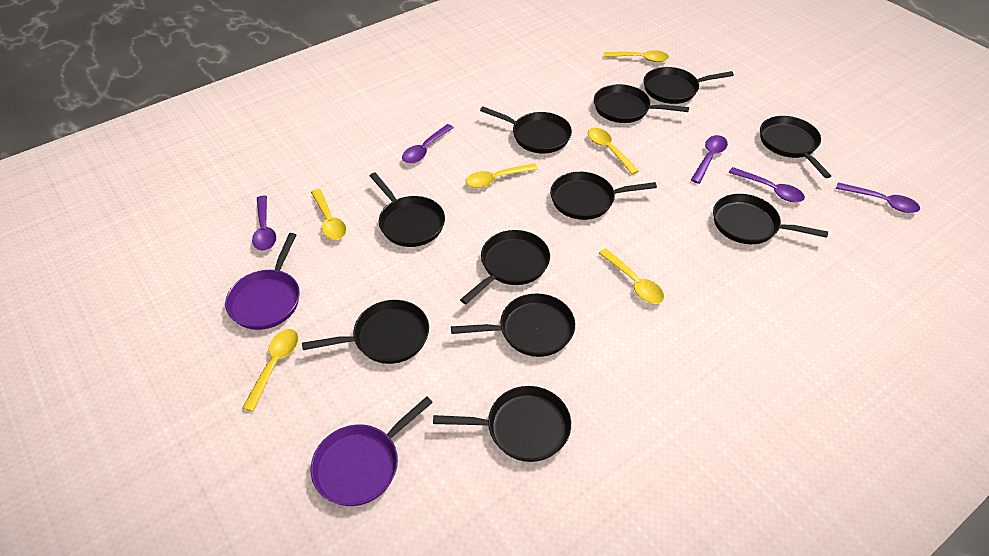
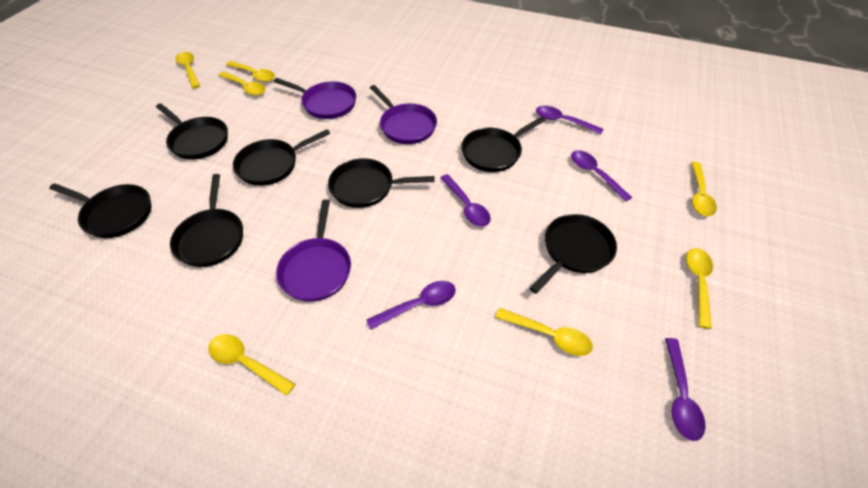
black pan: [302,300,429,364] [370,172,445,247] [433,386,571,462] [451,293,575,357] [460,230,550,304] [480,106,572,154] [550,172,657,220] [594,84,689,123] [644,67,734,104] [713,194,828,244] [760,116,831,178] = 11 -> [49,183,152,238] [156,103,228,160] [170,174,243,267] [233,129,330,186] [328,158,435,208] [461,117,546,172] [530,214,617,294] = 7
purple pan: [225,233,300,330] [311,396,433,506] = 2 -> [274,78,356,119] [276,200,351,302] [370,85,437,144] = 3
yellow spoon: [243,329,298,412] [311,189,346,240] [466,163,538,188] [588,128,639,175] [599,248,664,304] [604,50,669,62] = 6 -> [175,52,200,88] [208,334,295,396] [218,72,266,96] [226,61,275,82] [495,308,593,356] [686,248,713,329] [691,162,717,216] = 7

